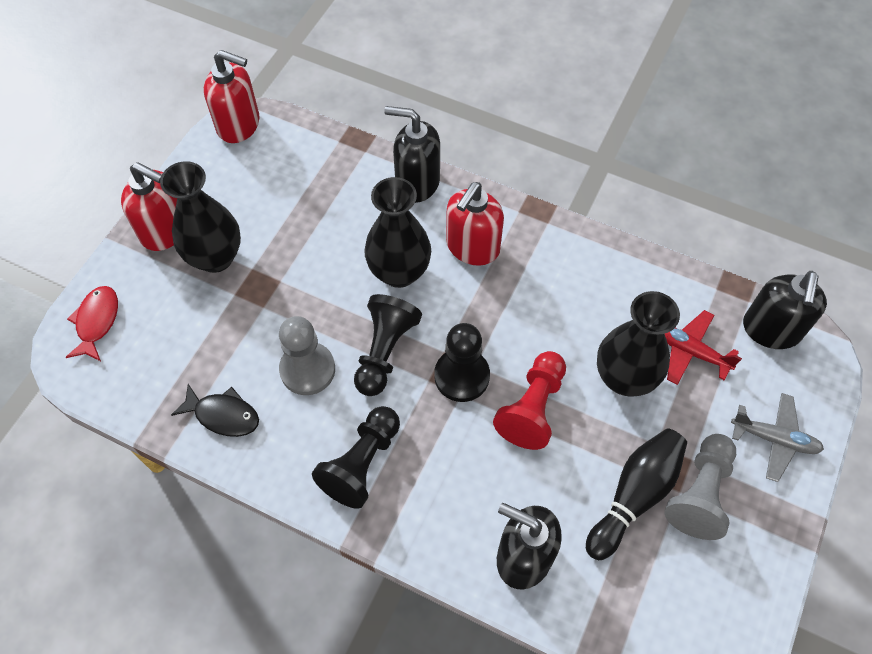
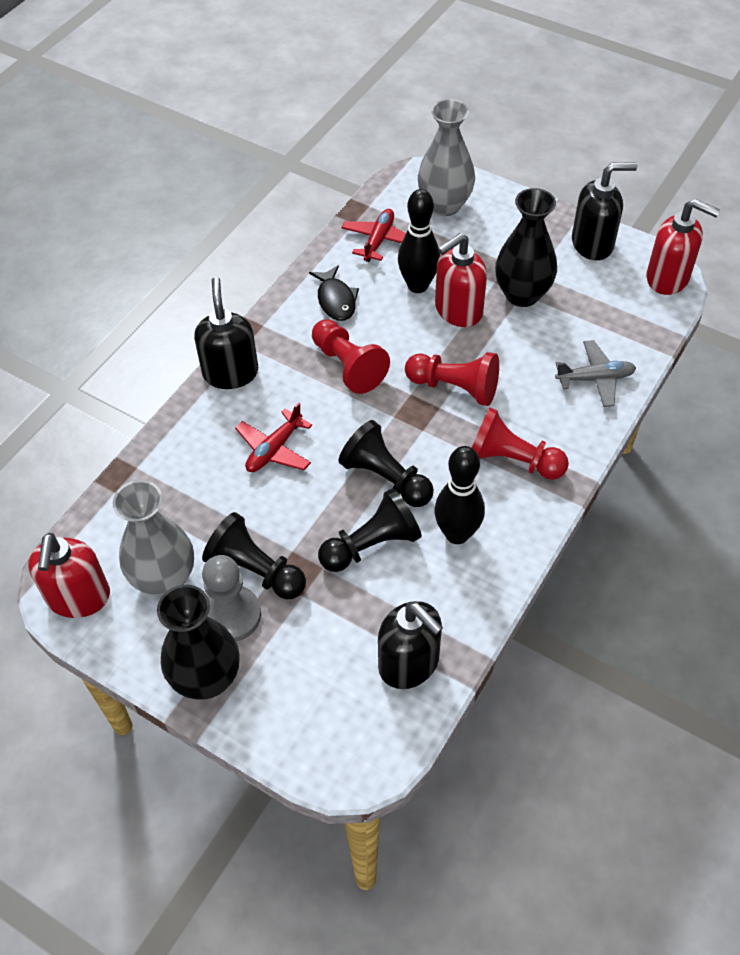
black bowling pin: [586,428,687,560] = 1 -> [398,189,440,293] [434,446,485,544] = 2
black vase: [160,161,241,273] [364,177,431,288] [597,291,680,397] = 3 -> [157,585,239,700] [495,188,557,307] = 2
grey pawn: [279,316,335,395] [664,434,736,540] = 2 -> [202,555,261,642] = 1
grey vase: none = 0 -> [113,480,194,597] [418,99,475,216] = 2
red fish: [66,286,118,361] = 1 -> none = 0
red pawn: [493,351,566,450] = 1 -> [312,319,390,394] [405,352,499,406] [472,407,569,480] = 3
red plane: [665,310,742,385] = 1 -> [235,402,312,472] [342,209,406,262] = 2

